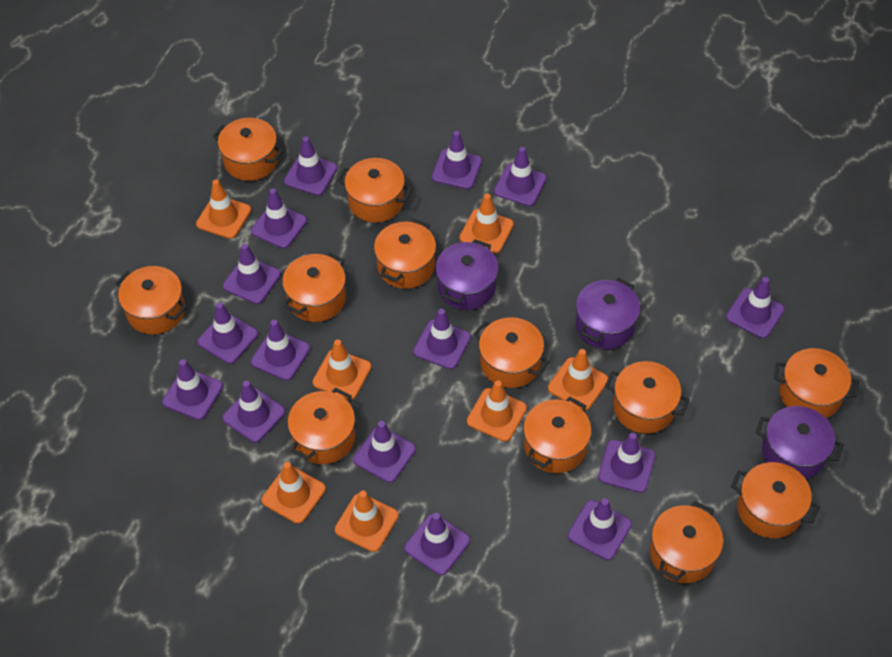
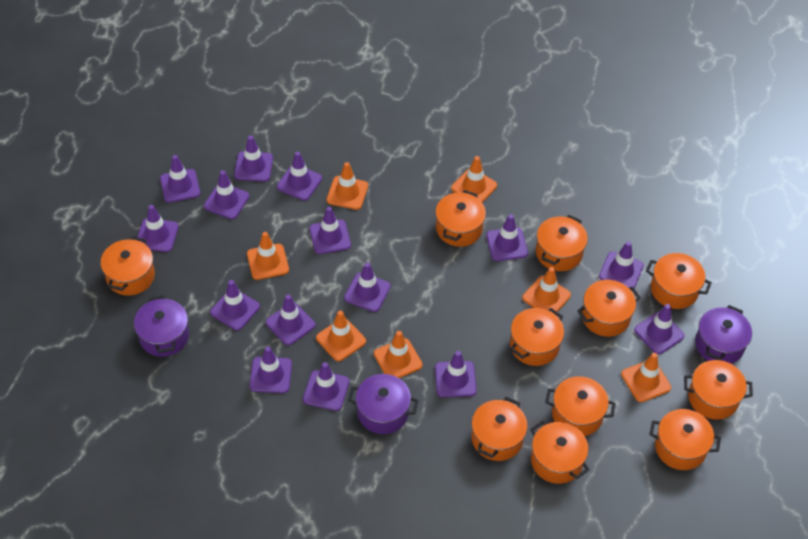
orange pot: [115,266,187,334] [212,118,283,181] [282,252,346,322] [287,388,355,464] [337,158,413,223] [374,219,436,289] [473,317,550,388] [523,397,591,473] [605,361,690,434] [650,501,723,583] [731,462,820,538] [774,348,859,418] = 12 -> [100,236,155,295] [435,190,486,247] [471,397,528,461] [510,308,564,366] [530,420,590,484] [536,215,588,271] [545,376,616,436] [577,280,641,337] [646,253,712,309] [649,409,721,470] [684,360,753,419] = 11

